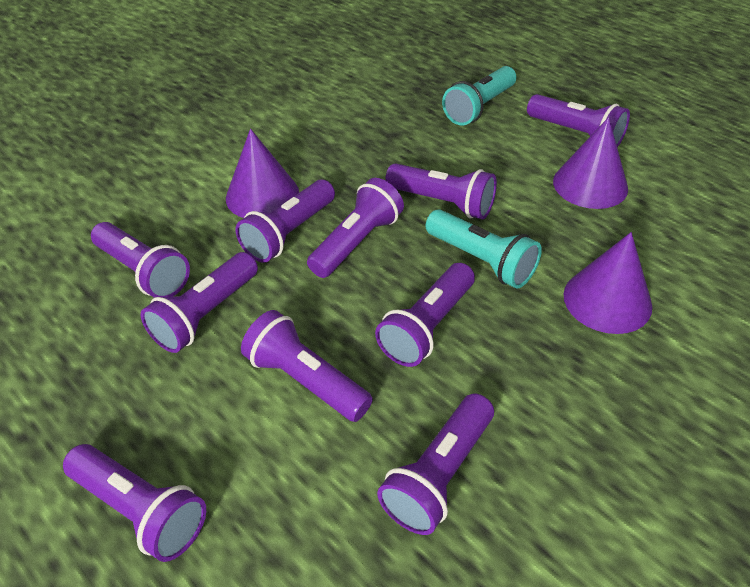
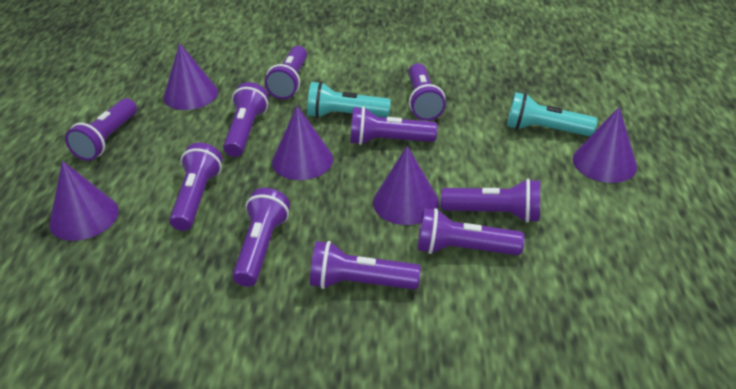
purple cone: [226,129,299,218] [553,117,628,209] [563,232,652,334] = 3 -> [49,161,119,241] [163,43,218,110] [272,106,333,180] [373,146,439,225] [573,107,637,183] = 5

